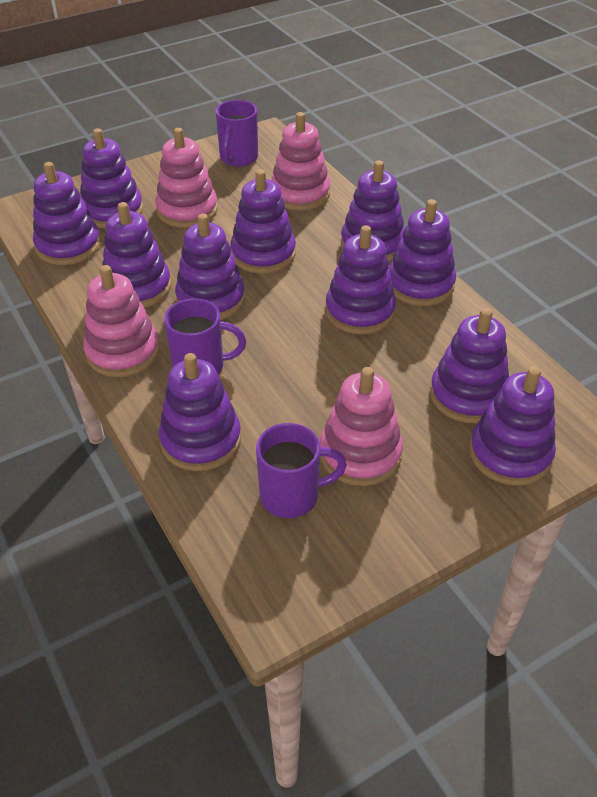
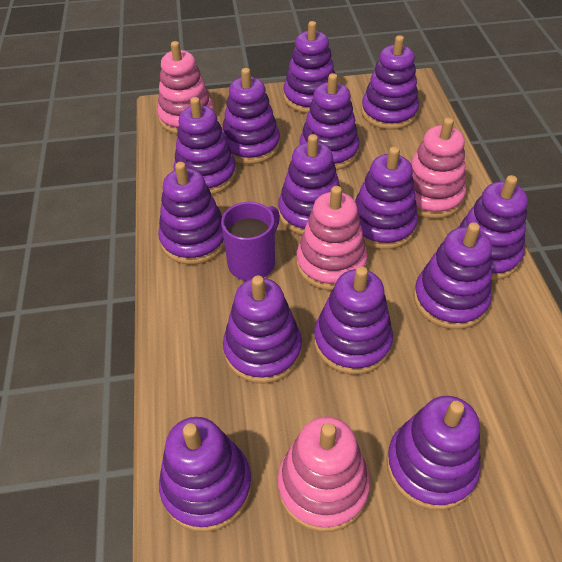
purple mug: [164,298,246,374] [216,100,258,167] [256,423,347,518] = 3 -> [221,202,280,281] = 1
purple stacking toy: [33,162,101,265] [80,128,143,228] [102,202,171,308] [159,353,241,471] [175,214,245,320] [230,169,296,274] [325,225,396,334] [341,160,405,262] [389,199,456,306] [430,308,509,423] [469,367,556,485] = 11 -> [158,162,225,265] [159,417,252,532] [173,97,236,195] [222,68,280,164] [223,276,302,384] [278,134,340,235] [284,21,335,113] [299,73,360,170] [314,266,393,374] [355,147,418,249] [361,35,419,130] [386,396,481,510] [413,222,492,329] [458,175,528,280] = 14

